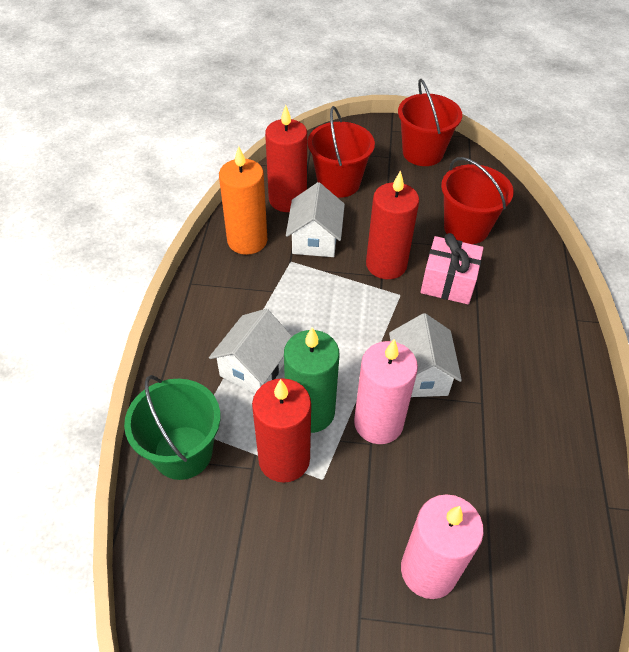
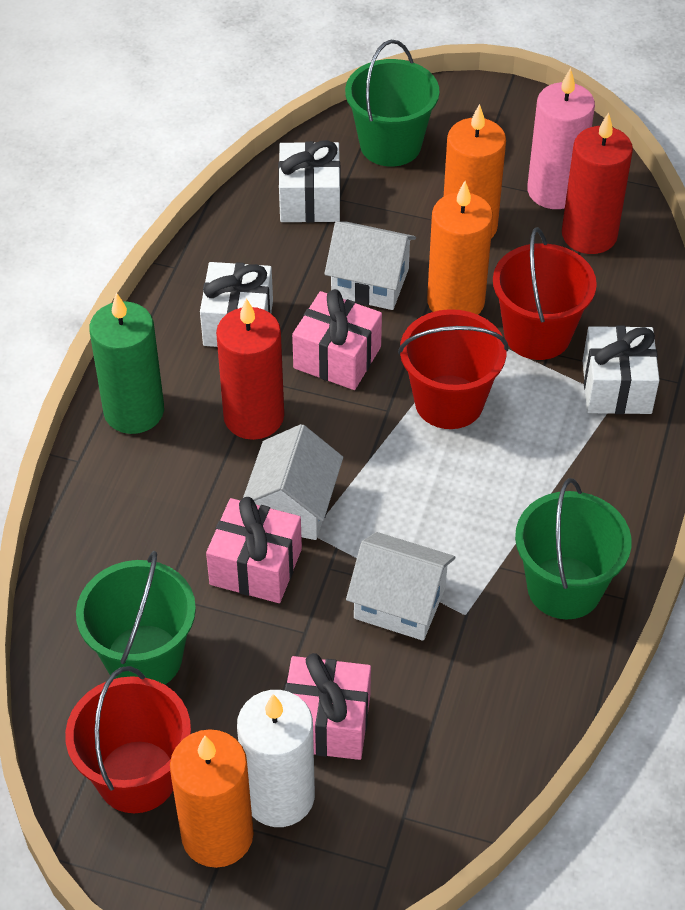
green bucket: [124,375,220,480] = 1 -> [76,551,196,685] [345,40,440,167] [515,478,632,619] = 3
orange candle: [219,146,268,255] = 1 -> [170,729,254,868] [427,181,493,315] [444,104,506,238] = 3
pink candle: [354,339,418,444] [401,494,484,599] = 2 -> [527,68,595,209] = 1
pink gift: [421,233,483,305] = 1 -> [206,497,302,603] [284,653,371,760] [292,289,382,390] = 3
red candle: [252,378,311,483] [265,105,307,212] [366,170,419,279] = 3 -> [216,298,284,440] [562,112,633,254] = 2
white candle: none = 0 -> [237,690,315,827] = 1
white gift: none = 0 -> [200,262,273,347] [278,140,340,223] [583,326,659,414] = 3

